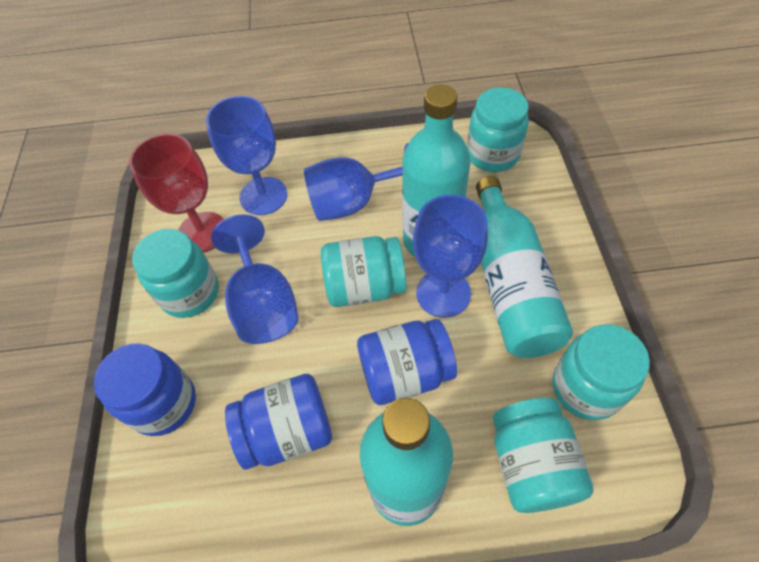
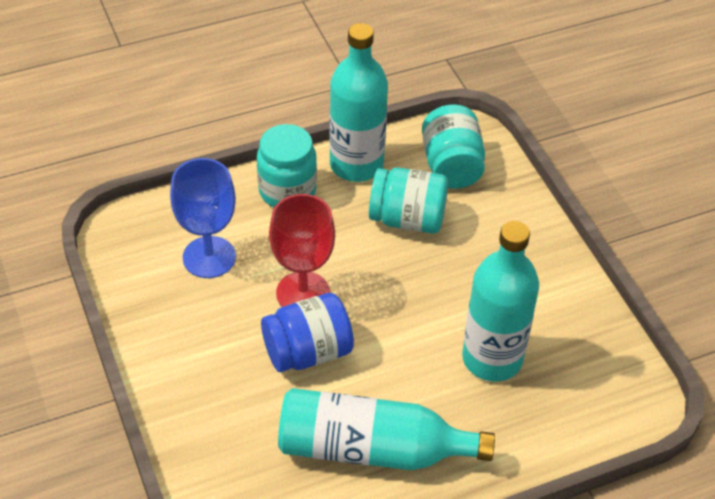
blue goblet: [206,96,287,215] [211,215,298,344] [304,143,409,221] [413,195,488,318] = 4 -> [170,158,236,278] = 1
blue jar: [94,343,196,436] [225,374,332,470] [357,319,457,405] = 3 -> [261,293,354,372] = 1
turquoise jar: [132,229,219,318] [321,236,406,307] [467,87,529,172] [493,398,594,513] [553,324,650,420] = 5 -> [257,124,317,207] [369,167,448,234] [422,104,485,189] = 3

